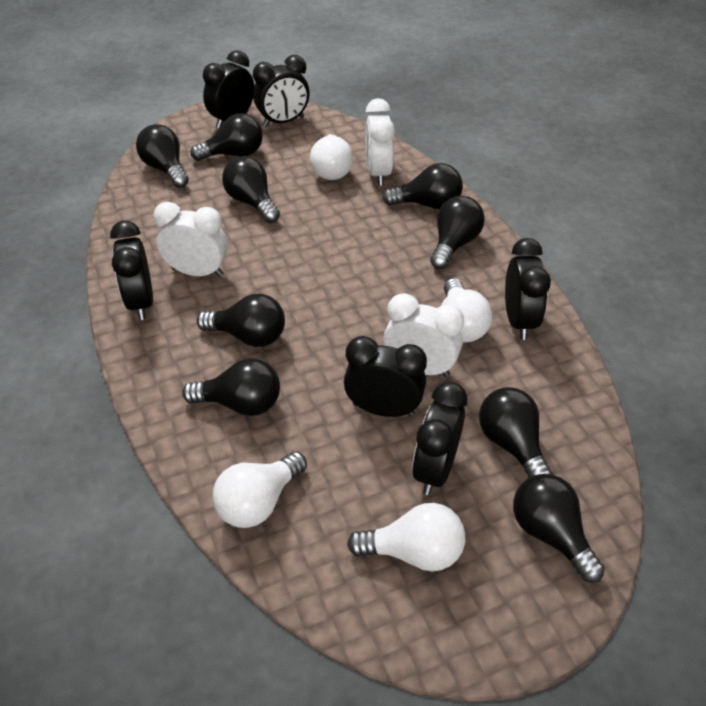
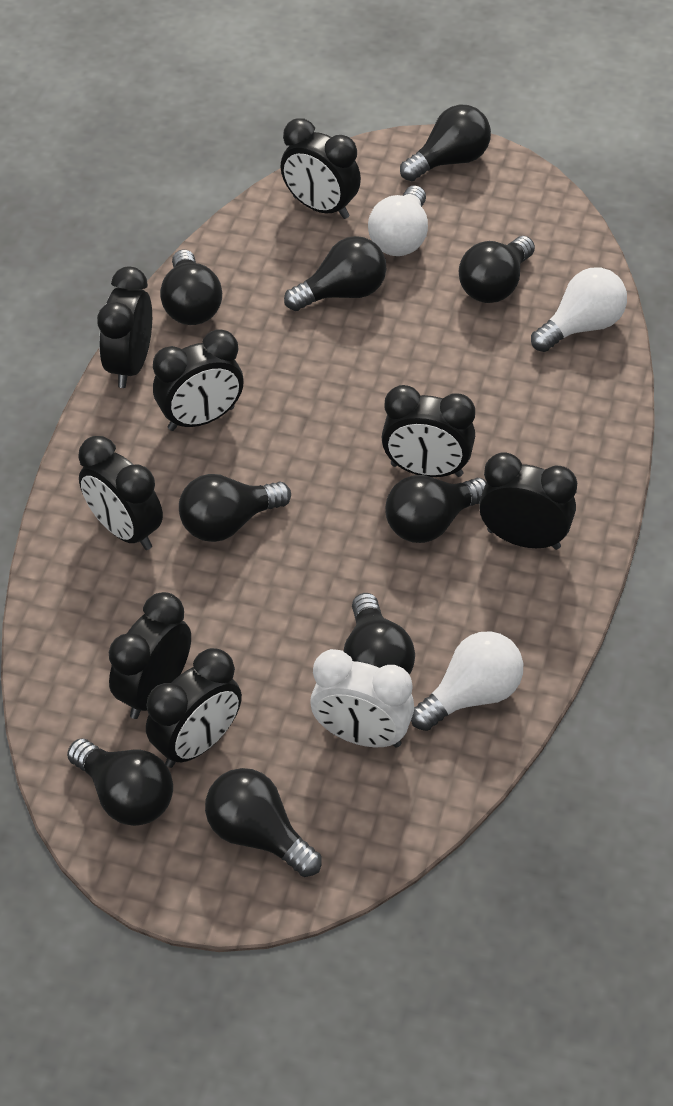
black clock: [110,221,153,320] [203,50,254,128] [253,55,310,127] [344,336,427,417] [412,381,467,495] [505,238,551,340] = 6 -> [78,436,163,550] [97,267,152,388] [109,592,191,719] [146,648,242,768] [153,329,244,431] [281,118,361,219] [381,385,475,477] [479,452,577,550] = 8
white clock: [153,202,228,277] [365,98,395,186] [384,293,464,377] = 3 -> [310,649,414,748] = 1
white light bulb: [213,451,307,528] [310,134,353,180] [347,503,465,571] [441,278,492,343] = 4 -> [368,185,428,256] [411,631,523,731] [531,267,627,352] = 3

